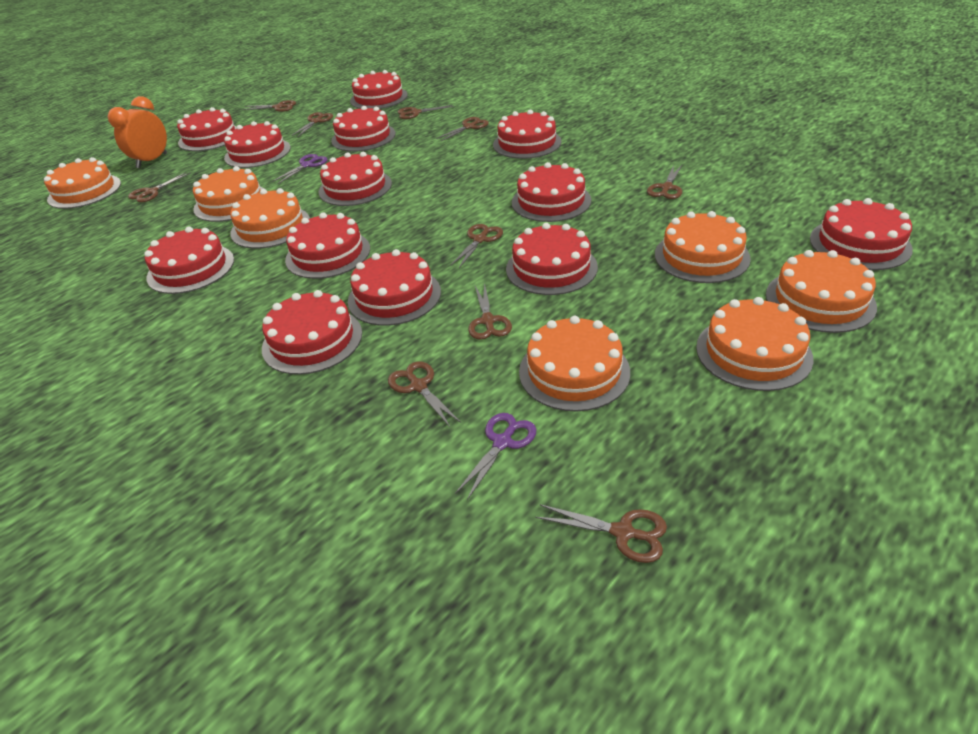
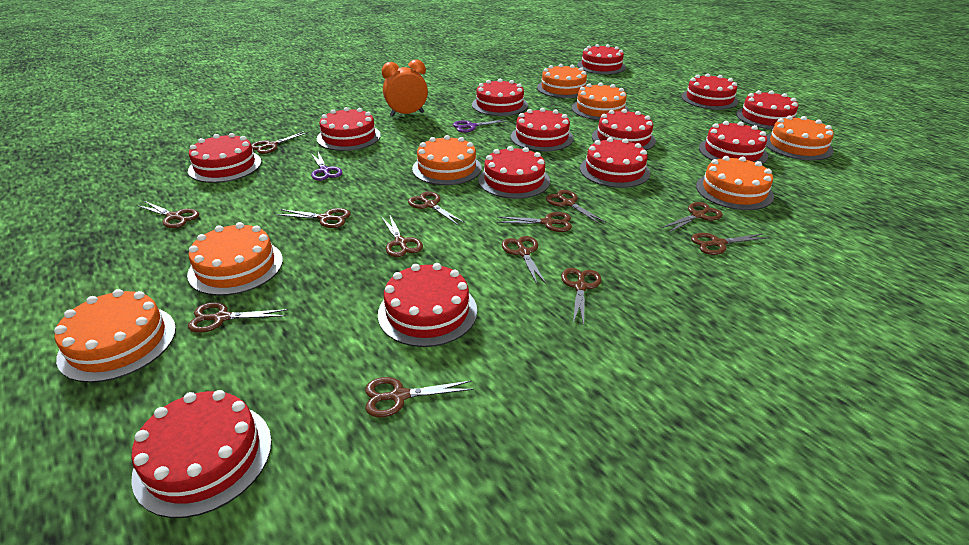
brown scissors: [128,172,190,202] [243,100,296,112] [291,112,333,137] [388,361,461,427] [398,105,454,119] [436,117,489,141] [450,224,503,268] [468,282,512,340] [535,504,667,563] [647,165,682,199] = 10 -> [137,201,199,228] [188,302,288,333] [251,131,308,154] [276,208,351,228] [365,377,474,417] [382,216,423,257] [408,191,465,225] [497,212,572,232] [502,236,547,285] [546,190,607,224] [561,268,601,325] [662,202,723,233] [691,233,769,255] = 13

